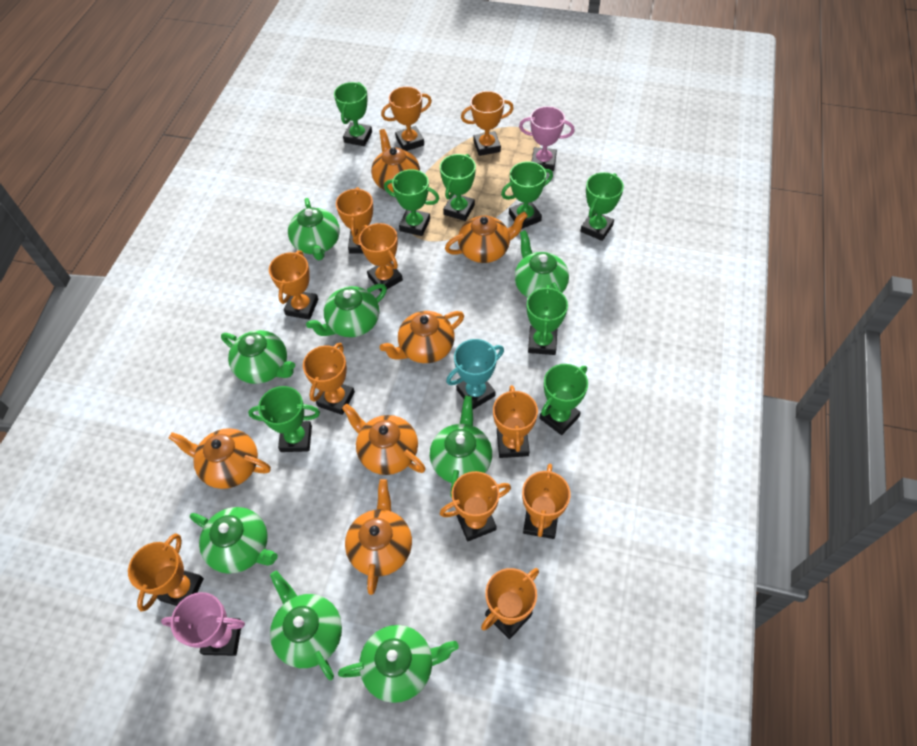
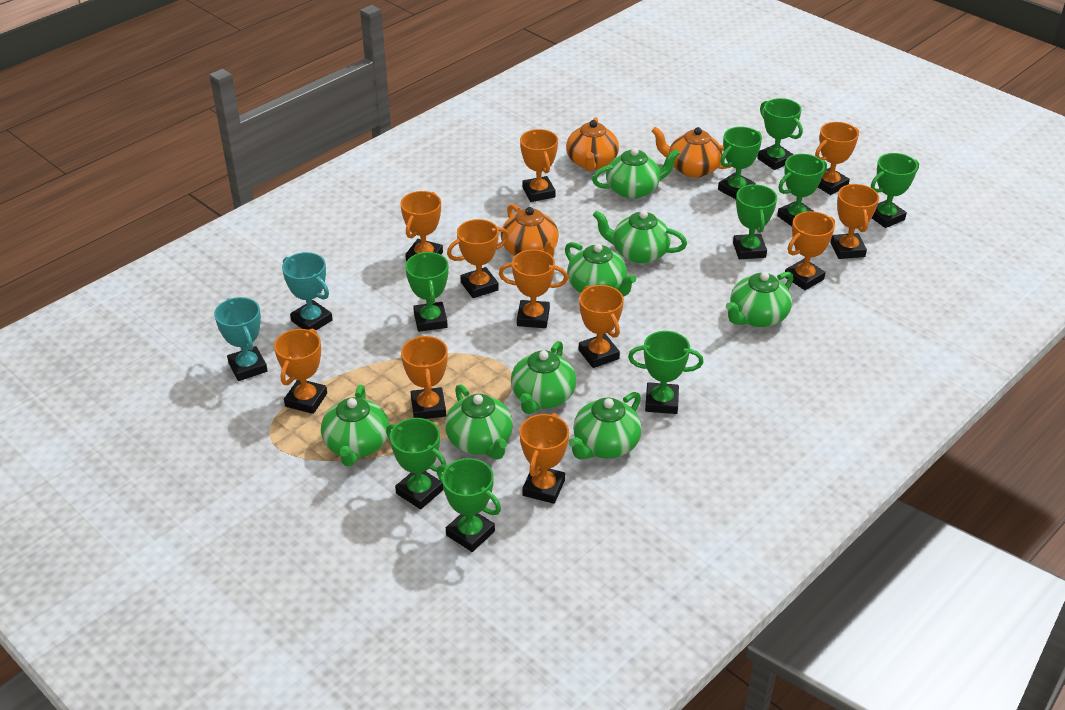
green trophy: [248,386,320,452] [334,82,372,146] [384,169,439,236] [440,154,476,221] [501,161,553,229] [527,285,568,355] [539,364,588,435] [580,172,624,241] = 8 -> [386,418,447,509] [405,252,449,332] [437,458,501,552] [628,331,703,414] [718,127,762,199] [733,184,777,259] [757,98,803,170] [777,154,827,227] [871,153,919,228] = 9
orange teapot: [169,428,271,489] [342,403,426,475] [345,479,412,595] [371,129,420,192] [380,311,464,363] [445,211,528,263] = 6 -> [501,204,559,257] [566,117,619,172] [652,127,732,178] = 3
pink trophy: [161,592,245,656] [519,106,575,171] = 2 -> none = 0
turquoise trophy: [446,339,504,409] = 1 -> [214,297,268,381] [282,252,333,330] = 2

